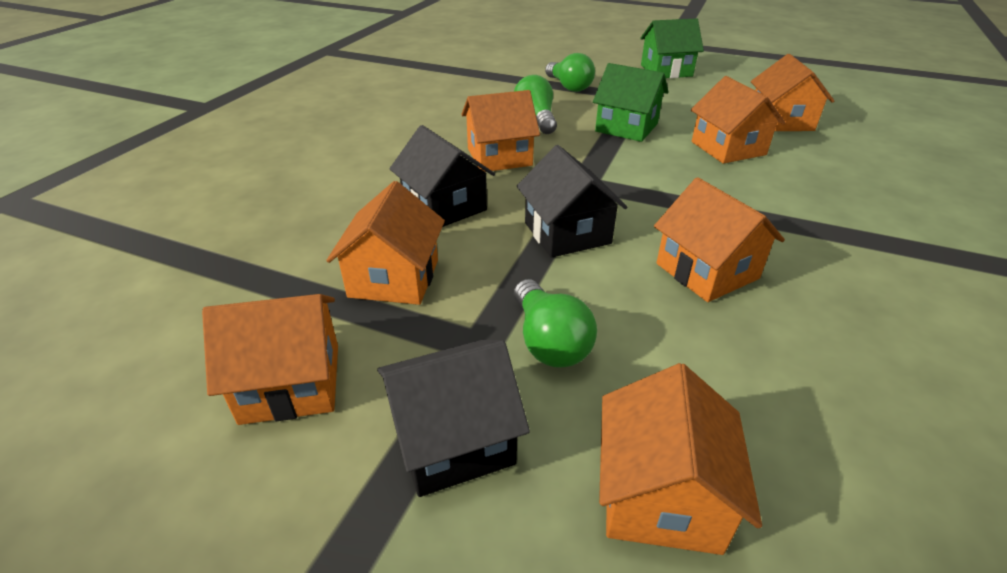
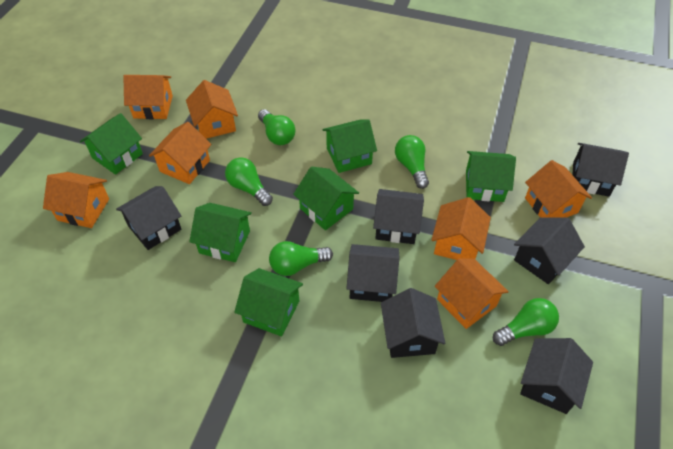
black house: [377,340,530,497] [390,125,495,227] [517,145,628,258] = 3 -> [116,186,181,250] [346,244,400,302] [373,189,424,244] [381,288,445,358] [514,217,585,284] [520,338,593,414] [572,143,629,197] = 7
green house: [593,63,669,142] [640,18,704,78] = 2 -> [80,113,143,175] [189,203,252,262] [234,268,303,336] [293,167,359,230] [323,120,377,173] [466,151,516,202] = 6
green light bulb: [514,75,557,134] [514,279,597,368] [545,53,595,92] = 3 -> [225,157,273,206] [258,109,296,145] [269,241,333,276] [395,135,429,189] [493,298,559,346] = 5

